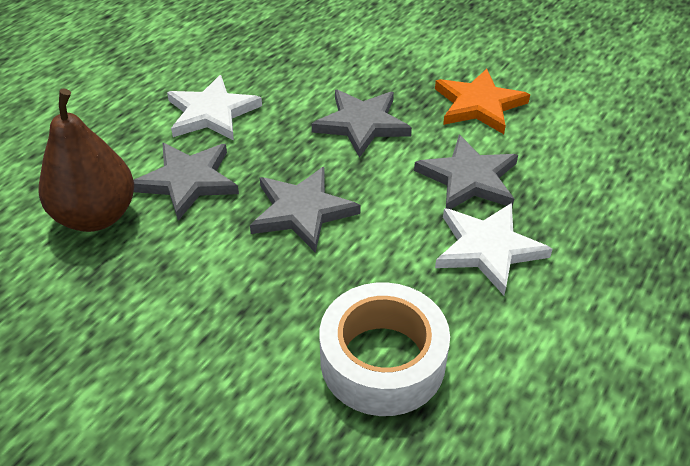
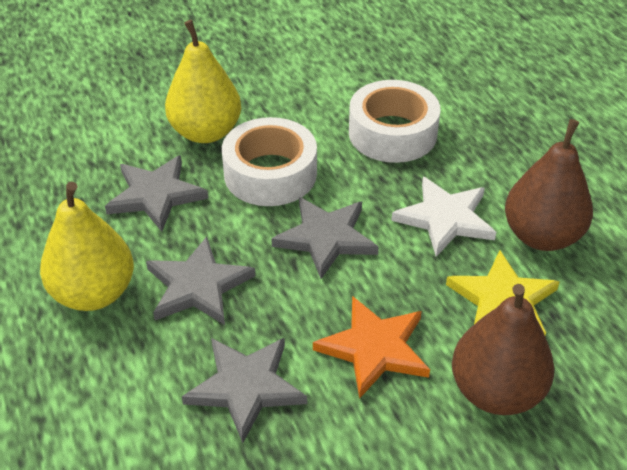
brown pear: [39,88,134,232] = 1 -> [452,284,554,415] [505,119,593,251] = 2
white star: [167,75,262,141] [435,203,552,295] = 2 -> [391,177,496,257] = 1
white tape: [319,282,450,416] = 1 -> [222,117,317,206] [349,80,440,163] = 2
yellow pear: none = 0 -> [40,182,134,311] [165,20,241,143] = 2
yellow star: none = 0 -> [446,250,560,335] = 1

